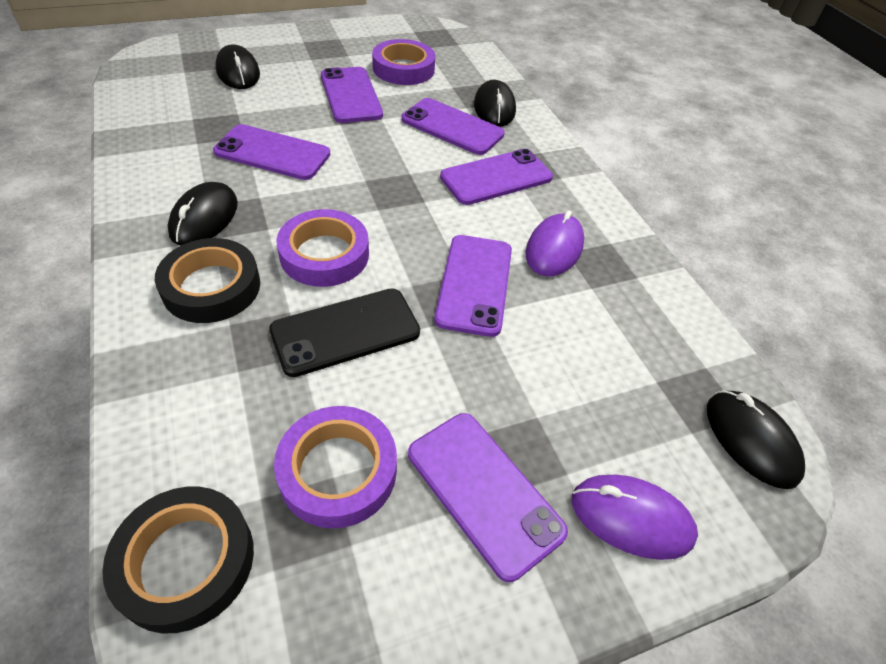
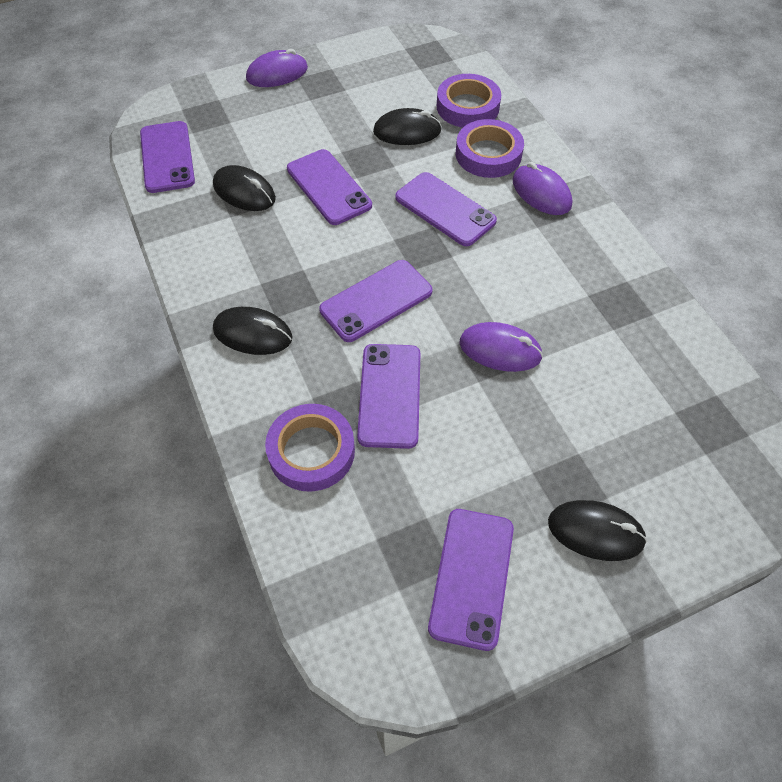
black phone: [269,288,420,377] = 1 -> none = 0
black tape: [102,487,254,633] [155,238,260,323] = 2 -> none = 0
purple mouse: [525,210,584,276] [572,475,698,560] = 2 -> [246,49,308,87] [460,322,543,372] [512,162,572,215] = 3

